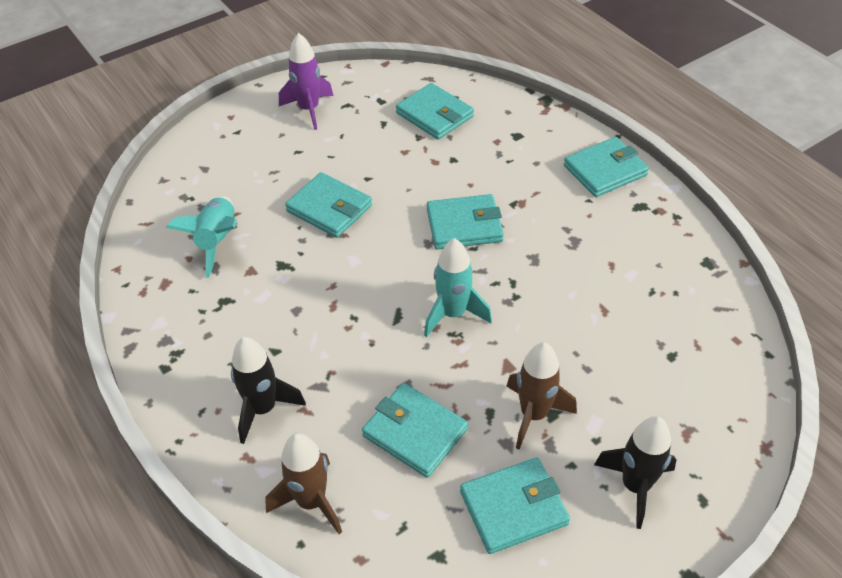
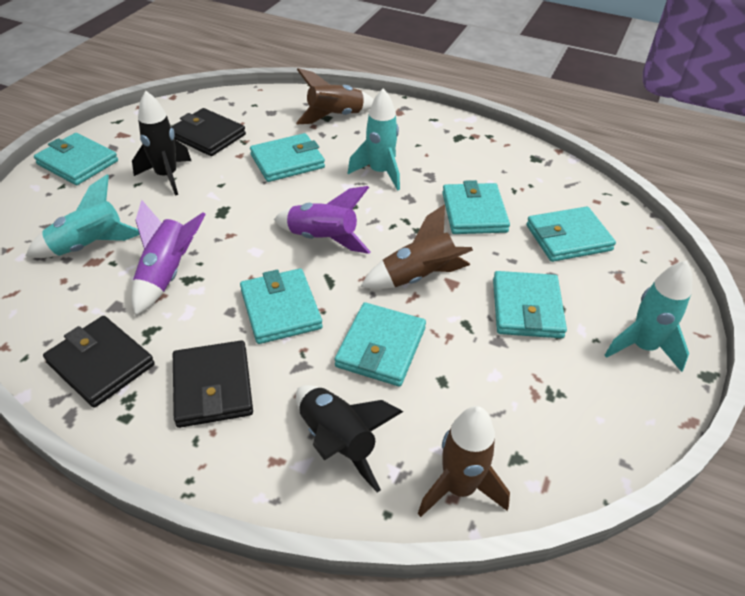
black wallet: none = 0 -> [43,316,155,408] [171,108,246,156] [173,340,253,428] = 3
brown rocket: [265,433,342,534] [506,342,577,450] = 2 -> [296,68,374,124] [361,204,473,289] [418,406,510,517] = 3
purple rocket: [279,33,333,130] = 1 -> [131,200,206,316] [274,186,371,254] = 2
turquoise rocket: [166,196,237,278] [424,238,492,337] = 2 -> [26,174,140,258] [348,88,400,191] [605,260,692,372] = 3
turquoise wallet: [285,172,372,238] [362,383,468,478] [396,83,474,140] [427,194,504,249] [460,457,570,554] [564,137,649,197] = 6 -> [34,133,118,185] [240,269,323,344] [250,133,325,182] [335,302,426,386] [442,180,510,234] [493,271,567,338] [526,206,616,262] = 7

